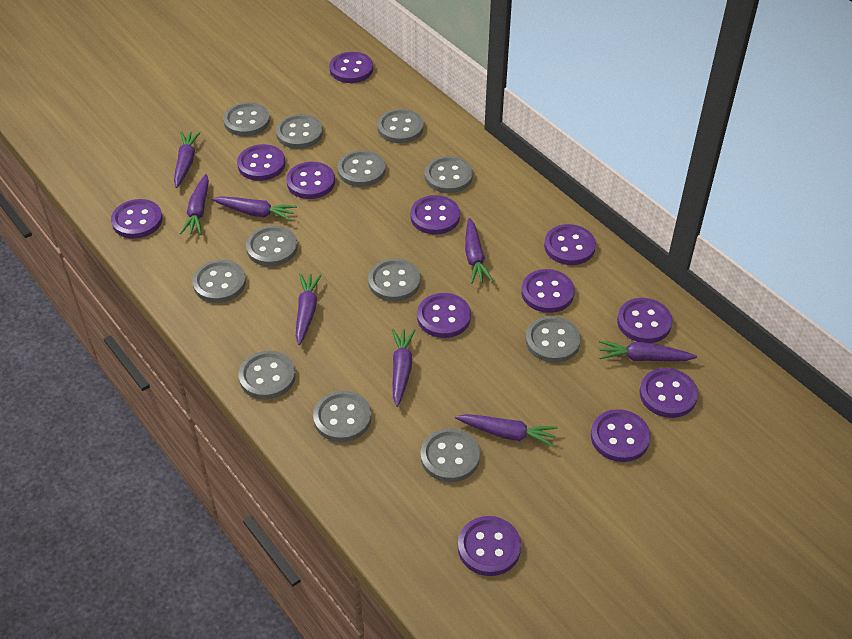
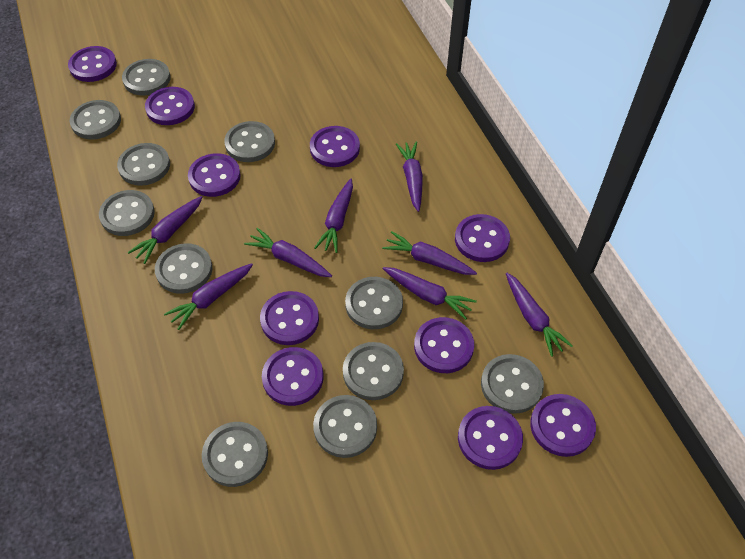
grey button: [192,260,246,303] [223,102,270,136] [239,351,296,399] [246,225,298,267] [276,114,323,149] [313,391,371,442] [338,150,385,187] [368,258,421,302] [377,109,423,143] [420,428,480,482] [425,156,473,193] [525,316,581,363] = 12 -> [70,100,121,140] [99,190,155,236] [117,143,170,186] [122,59,171,96] [155,243,212,294] [202,422,268,487] [224,121,275,162] [313,395,377,458] [343,342,404,400] [345,277,403,329] [481,354,544,414] = 11
purple button: [111,199,163,239] [237,144,285,181] [286,162,335,199] [329,52,373,83] [410,195,460,235] [417,293,471,338] [458,516,521,576] [521,269,575,313] [544,224,596,265] [591,409,651,462] [617,298,672,343] [640,368,698,418] = 12 -> [68,46,117,82] [145,87,195,125] [188,153,241,197] [260,291,319,345] [262,347,324,406] [310,126,360,167] [414,317,474,373] [455,214,510,262] [458,406,523,470] [530,394,596,457] = 10

